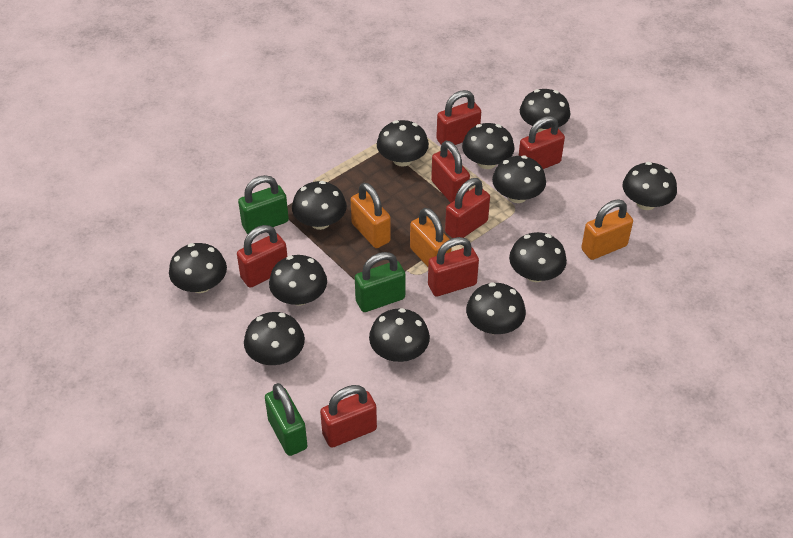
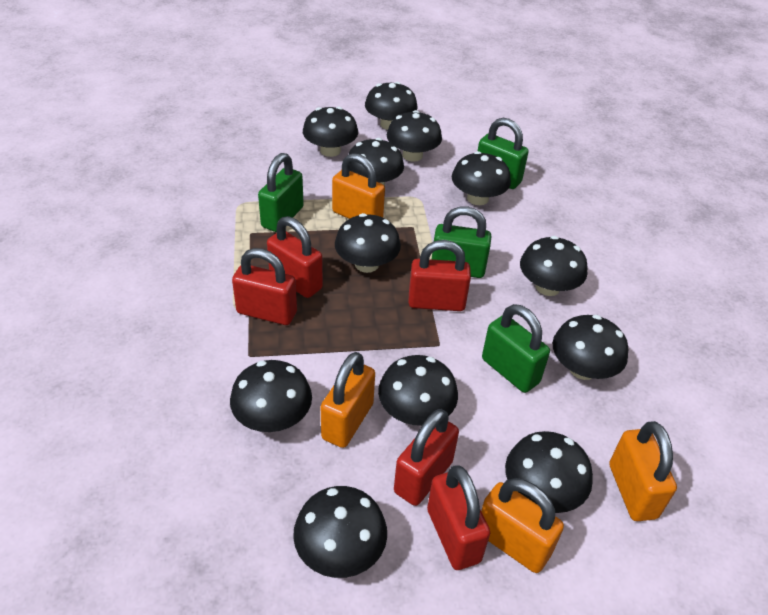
green padlock: [238,175,289,234] [265,383,308,456] [355,252,406,312] = 3 -> [258,153,304,232] [431,206,491,278] [478,118,529,189] [482,304,550,393] = 4
orange padlock: [351,183,391,248] [410,208,451,267] [581,199,633,260] = 3 -> [321,352,375,448] [332,153,385,219] [481,478,564,573] [609,421,677,521] = 4
red padlock: [237,225,287,288] [320,385,377,447] [428,237,479,296] [431,141,470,203] [436,90,481,145] [445,178,490,238] [519,116,565,169] = 7 -> [232,248,297,325] [267,216,323,298] [394,409,459,506] [408,240,471,311] [427,465,490,570] = 5

